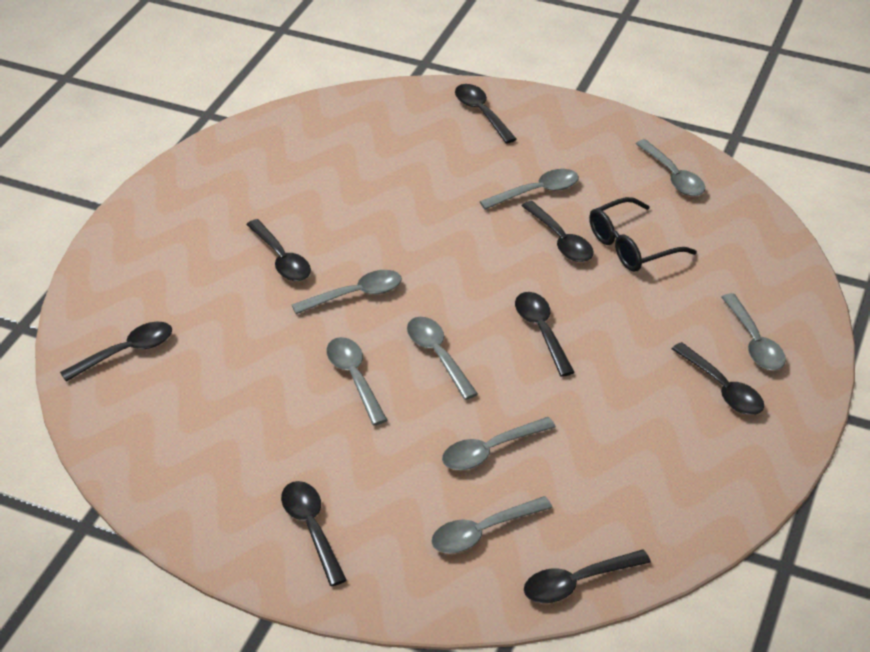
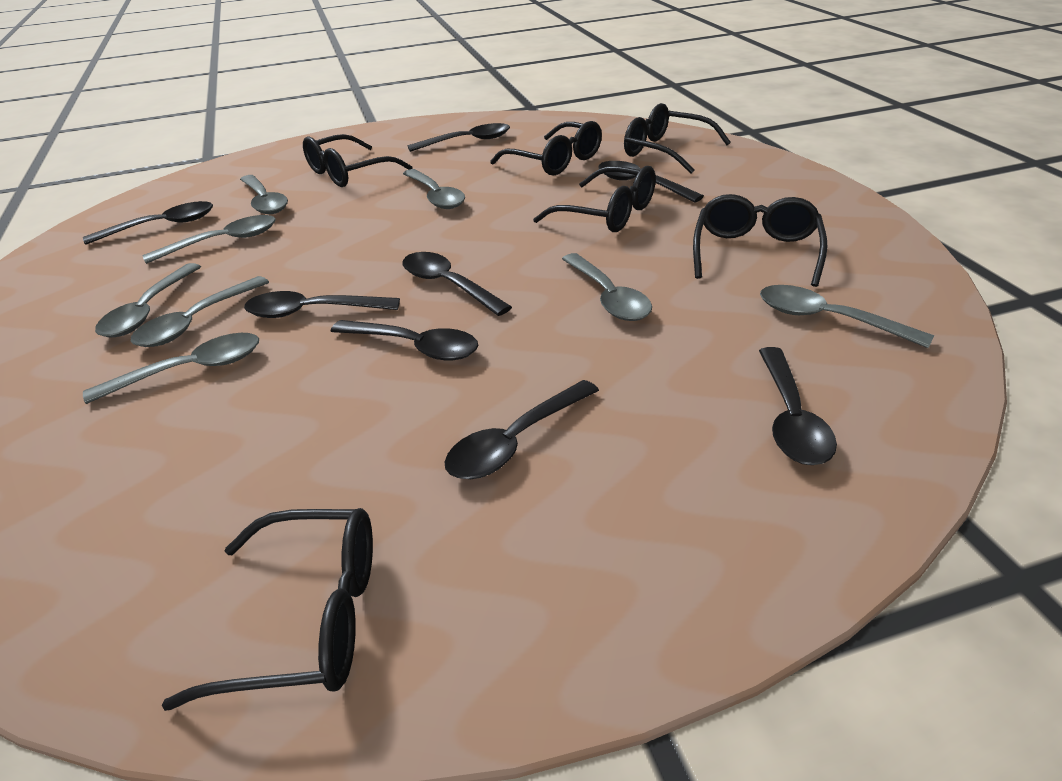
black glasses: [589,197,697,272] = 1 -> [161,508,373,711] [303,134,413,187] [490,121,602,176] [533,166,656,232] [624,103,731,174] [693,194,827,287] = 6

